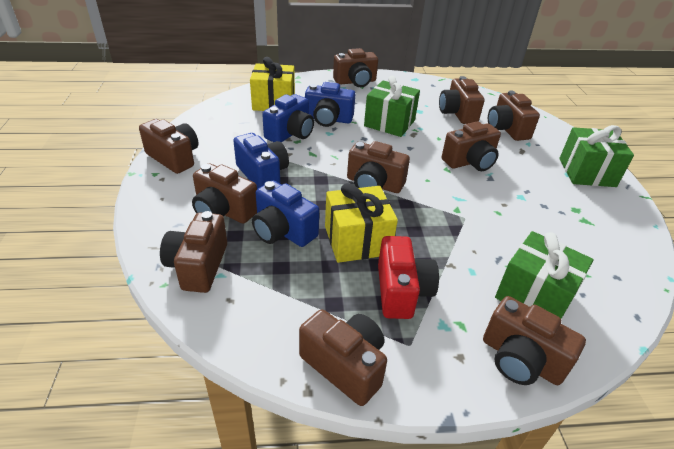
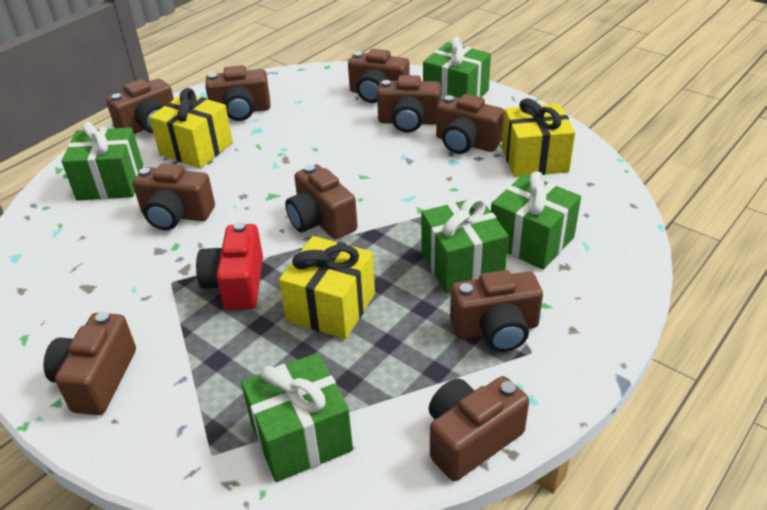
blue camera: [233,133,289,189] [252,181,319,247] [262,94,314,142] [305,82,355,127] = 4 -> none = 0
green gift: [364,76,420,137] [495,231,594,319] [559,125,634,187] = 3 -> [62,122,143,200] [241,353,353,482] [421,196,509,293] [423,37,491,101] [491,171,581,270] = 5
yellow gift: [250,57,295,111] [325,183,398,263] = 2 -> [149,88,233,168] [279,236,375,339] [502,98,575,177] = 3

